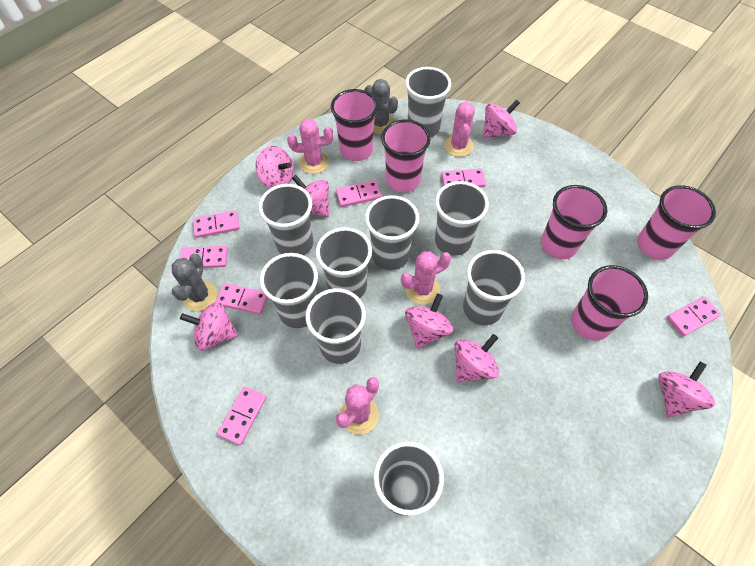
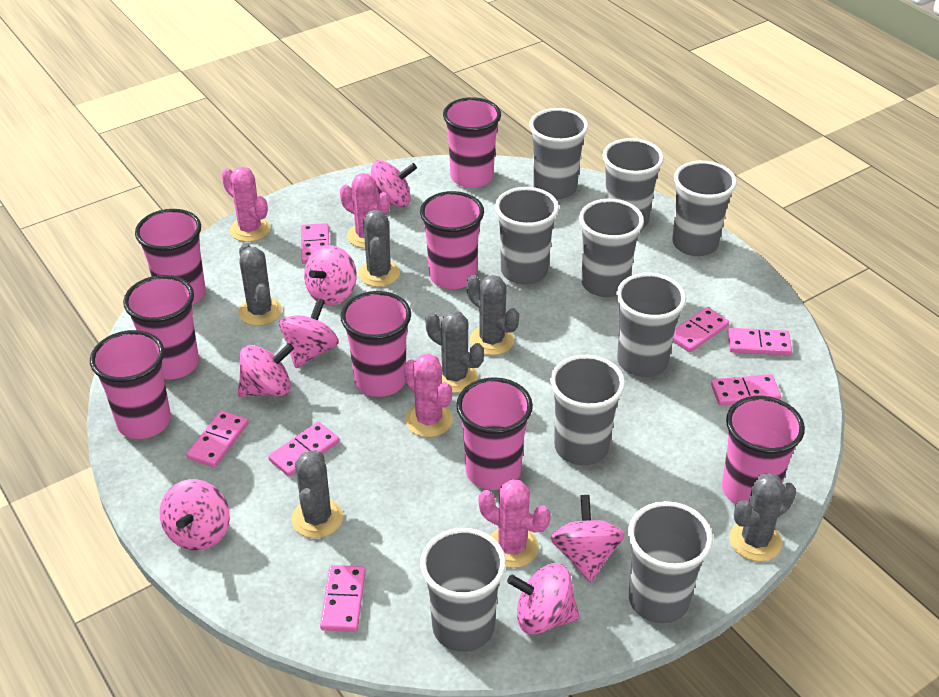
grey cactus: [171,254,217,311] [364,79,398,134] = 2 -> [238,243,282,326] [292,450,343,538] [358,210,400,287] [426,311,484,393] [466,275,519,355] [729,473,796,561] = 6
pink cup: [331,89,378,161] [381,120,431,193] [541,185,607,259] [571,265,648,341] [637,185,716,260] = 5 -> [90,330,171,439] [123,275,199,380] [135,209,206,305] [341,291,411,397] [420,191,484,289] [443,97,501,188] [456,377,533,490] [722,396,805,504] = 8

